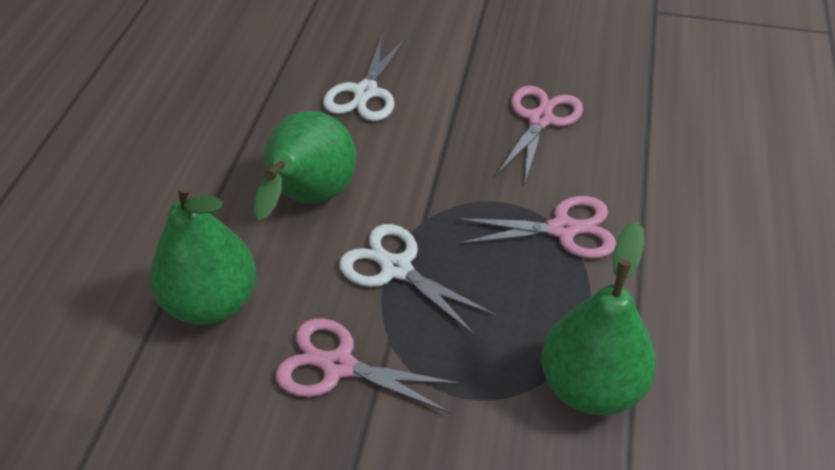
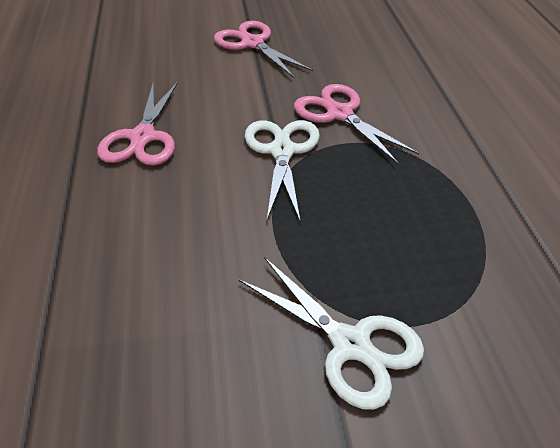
green pear: [150,182,257,325] [254,111,356,220] [541,221,656,415] = 3 -> none = 0

